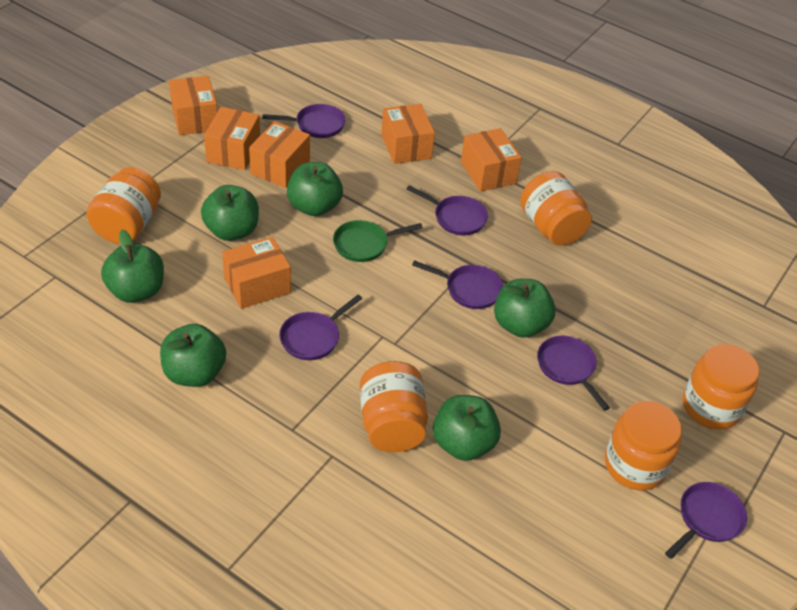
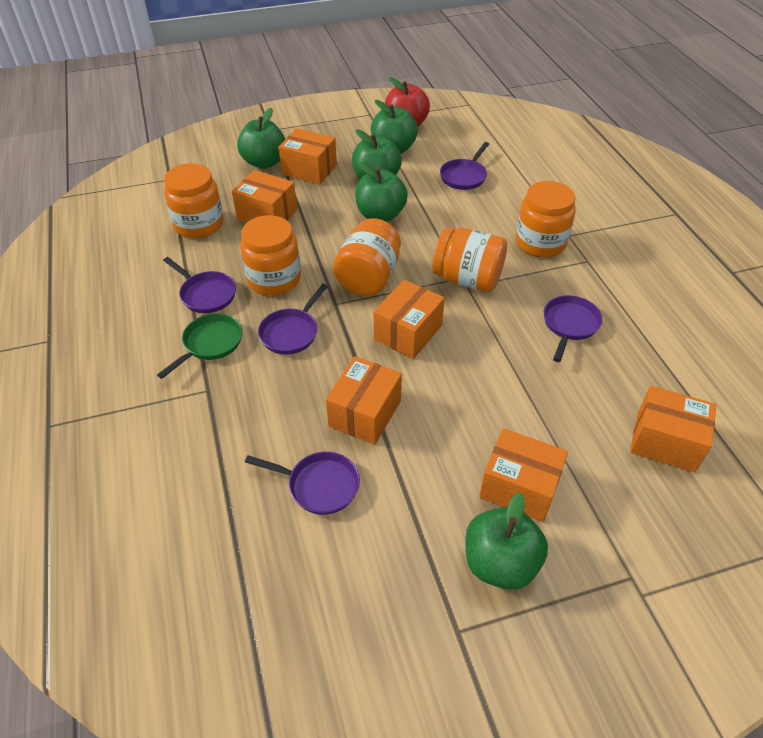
green apple: [101,229,164,303] [160,324,226,387] [201,185,259,241] [287,162,343,216] [433,395,501,461] [494,279,556,338] = 6 -> [237,108,285,169] [352,129,402,179] [355,162,408,222] [371,100,418,154] [465,492,548,590] = 5
purple pan: [263,104,345,138] [279,295,362,360] [406,185,488,235] [412,260,503,309] [537,336,610,411] [665,482,747,559] = 6 -> [163,257,236,313] [245,452,360,515] [258,284,328,355] [440,142,489,190] [544,295,603,362] = 5
red apple: none = 0 -> [385,77,430,126] = 1

